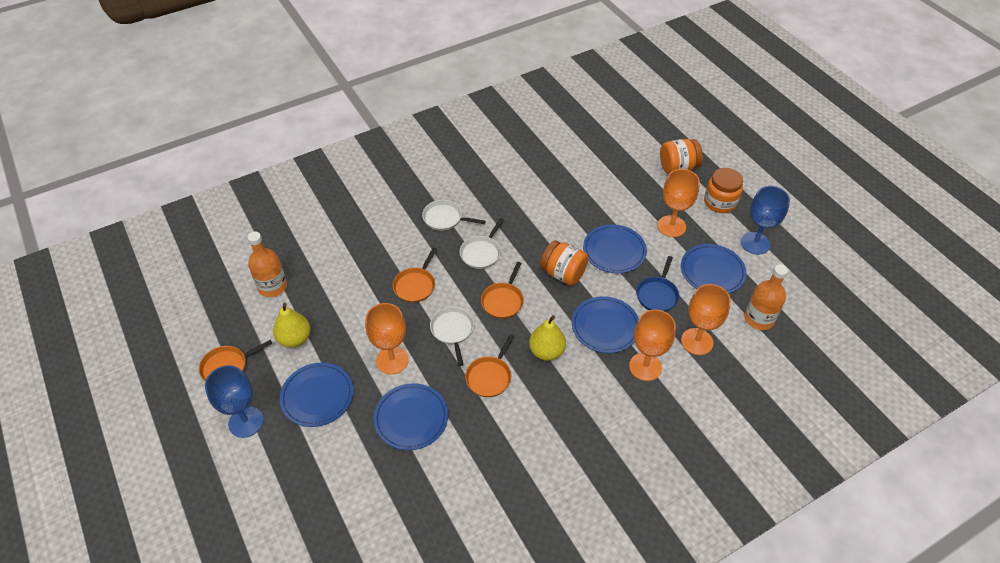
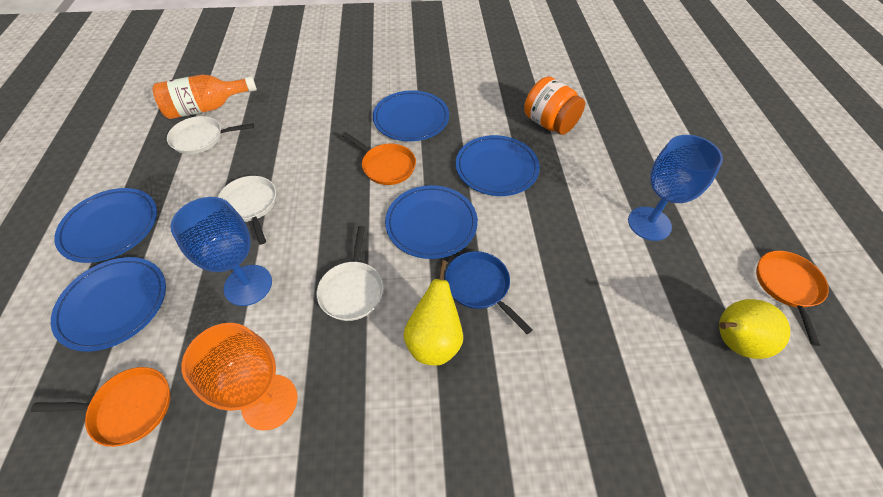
orange bottle: [248,232,287,297] [744,264,788,330] = 2 -> [152,74,257,119] = 1
orange goblet: [365,303,409,374] [629,309,676,381] [657,169,700,237] [681,284,731,355] = 4 -> [182,323,298,431] = 1
orange jar: [540,240,589,286] [660,139,703,174] [704,168,743,213] = 3 -> [524,77,585,135] = 1
orange pan: [199,340,272,381] [393,247,437,303] [465,334,514,397] [481,262,524,319] = 4 -> [31,367,170,447] [342,132,416,185] [756,251,829,346] = 3

